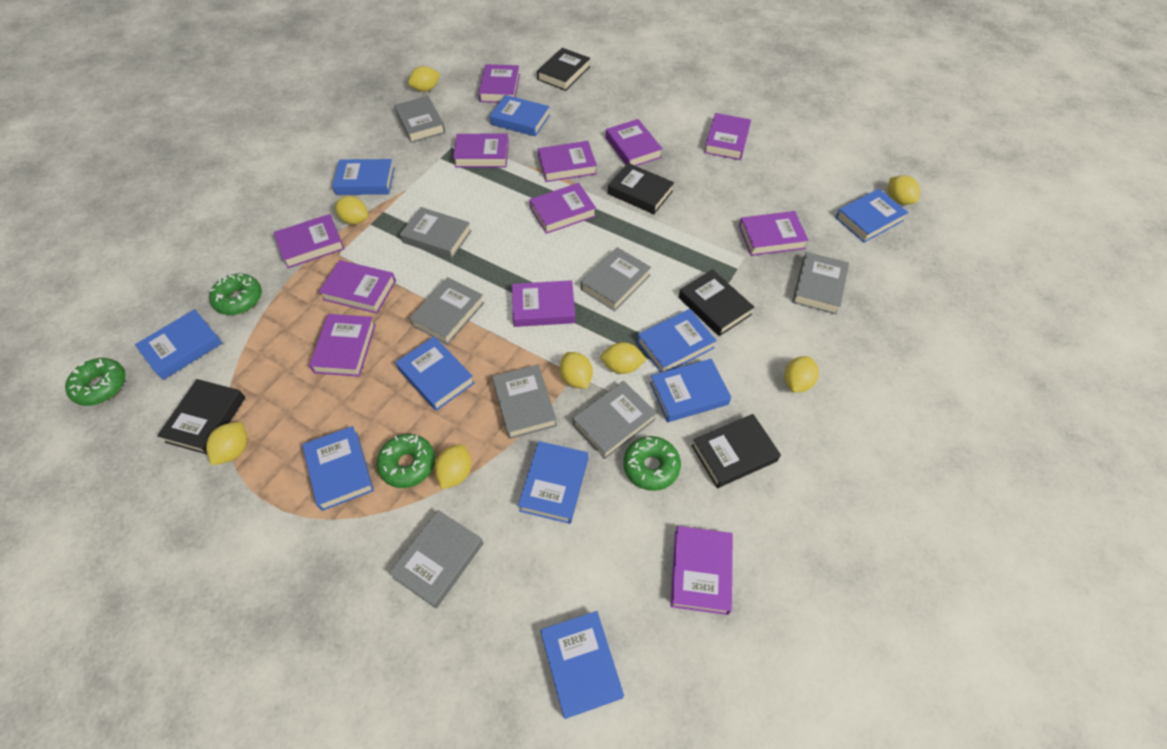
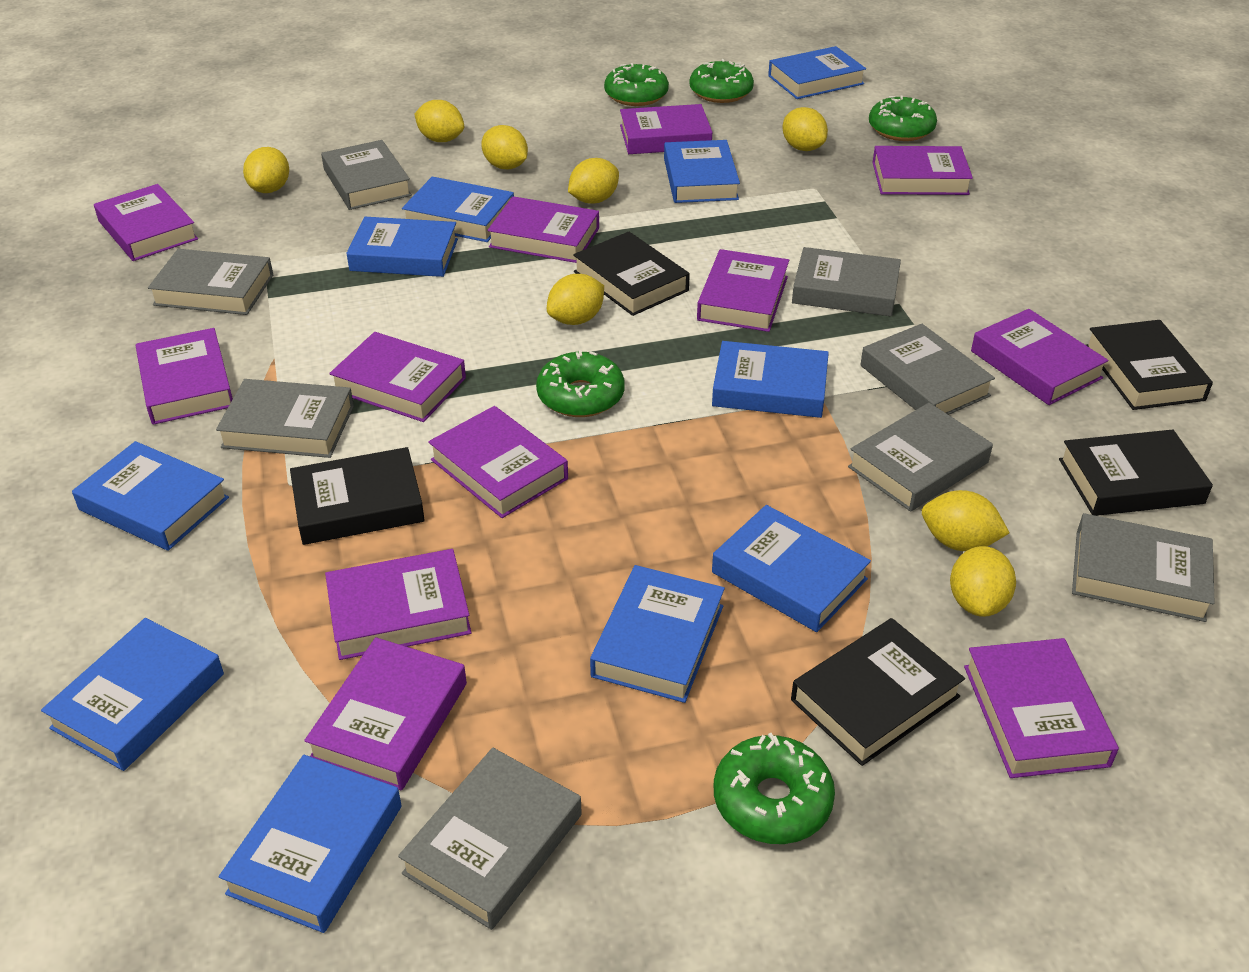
green donut: [65,358,126,406] [209,274,262,315] [376,434,435,488] [623,436,681,491] = 4 -> [536,350,625,417] [604,63,669,106] [689,59,754,103] [714,733,835,844] [869,95,937,141] = 5

